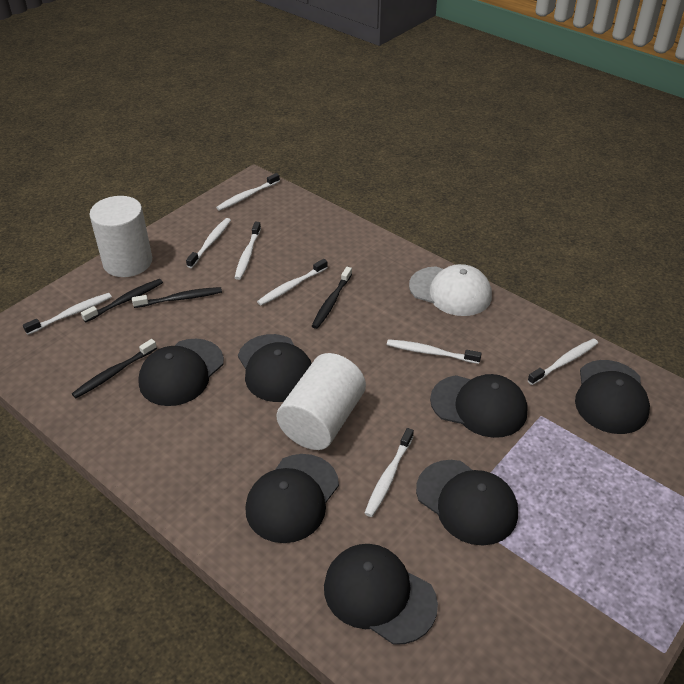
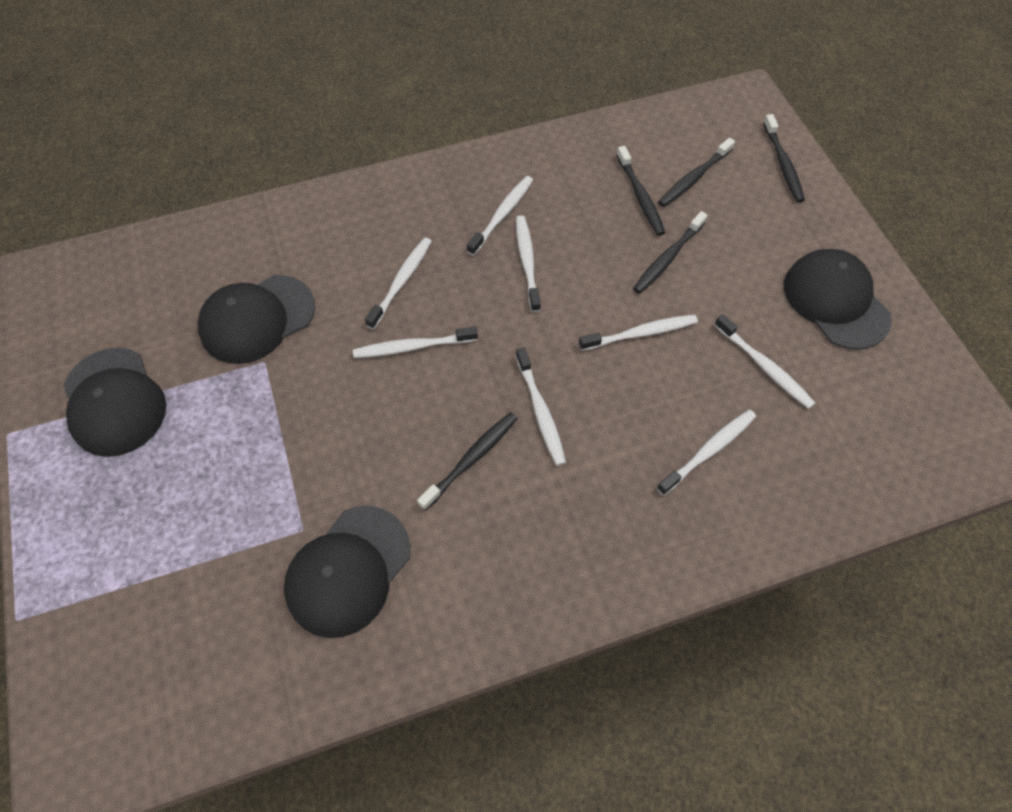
black cap: [138,339,224,406] [238,334,312,402] [245,454,339,543] [324,544,438,645] [416,460,518,546] [430,374,528,438] [575,360,650,434] = 7 -> [63,348,166,457] [198,275,315,364] [284,506,411,638] [784,249,892,350] = 4
black toothbrush: [72,339,157,398] [81,279,163,322] [132,287,222,308] [312,267,352,329] = 4 -> [417,412,518,511] [617,146,665,236] [633,211,708,294] [658,138,735,207] [763,114,805,203] = 5
white cap: [409,264,492,316] = 1 -> none = 0
white cylinder: [89,196,152,277] [276,353,366,450] = 2 -> none = 0

